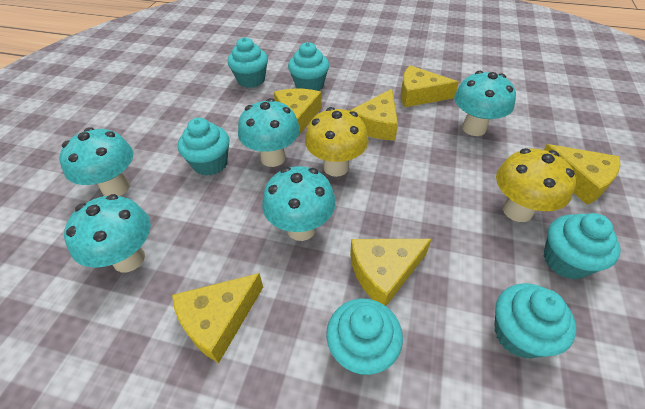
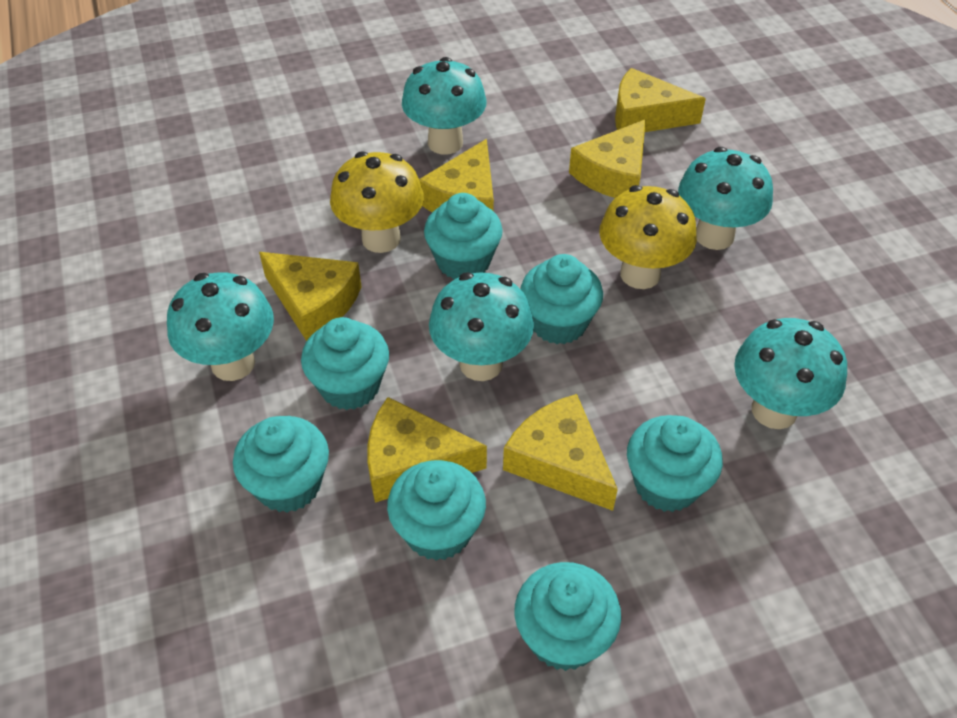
turquoise cupcake: [178,118,230,176] [227,37,268,88] [288,42,329,91] [326,298,403,375] [494,283,576,359] [544,213,620,280] = 6 -> [233,416,329,513] [301,317,389,410] [387,460,486,561] [424,193,503,279] [515,562,621,671] [520,254,603,344] [627,415,723,512] = 7

